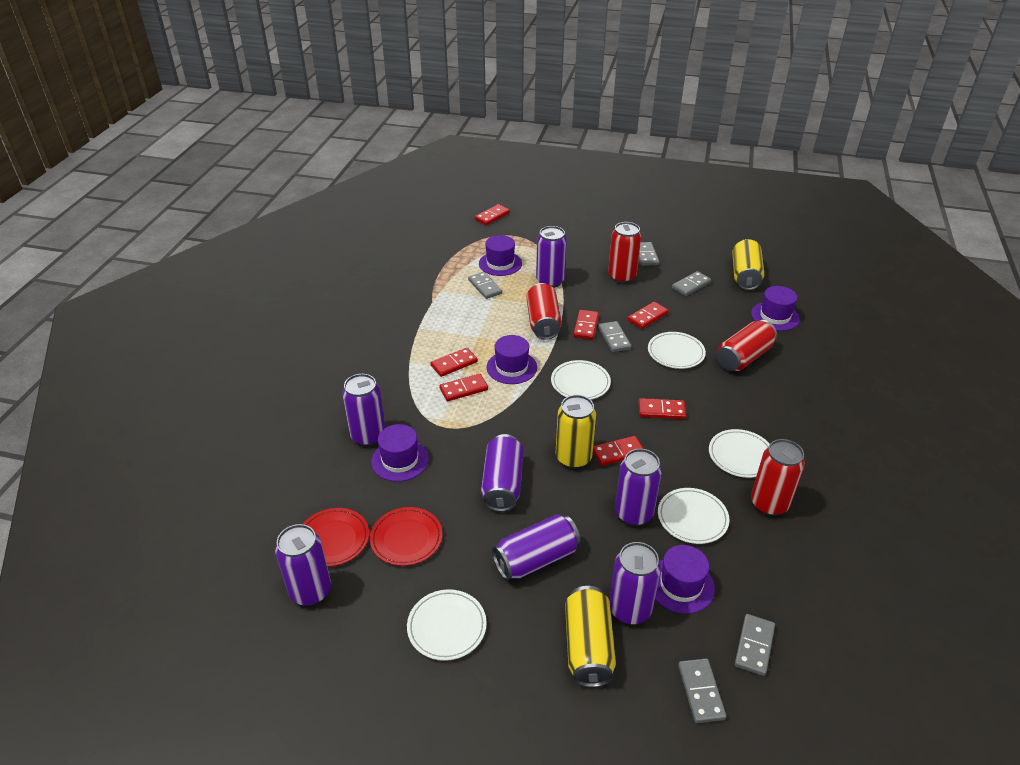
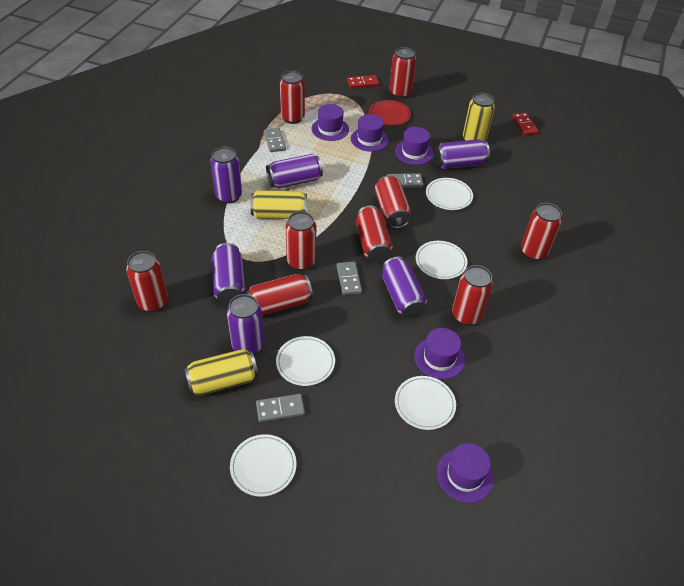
grey domino: [468,272,502,299] [598,321,632,352] [639,242,660,266] [672,271,711,296] [678,659,726,723] [735,614,775,676] = 6 -> [256,394,305,422] [264,128,286,152] [337,262,362,295] [387,173,423,188] = 4
purple can: [275,524,331,606] [342,374,385,447] [481,434,524,512] [492,514,580,580] [536,226,567,288] [609,542,661,625] [615,449,662,526] = 7 -> [210,146,242,204] [212,243,245,305] [227,294,264,355] [266,154,323,188] [382,257,427,318] [434,139,490,169] = 6
red can: [526,283,562,340] [608,222,641,284] [717,320,777,371] [751,439,805,516] = 4 -> [126,251,168,312] [246,274,313,316] [280,71,305,124] [286,211,316,271] [356,205,393,262] [375,175,411,229] [390,47,416,98] [452,265,493,325] [521,203,562,261] = 9
red domino: [430,348,478,377] [439,374,488,401] [475,204,510,225] [573,310,599,340] [593,436,644,466] [627,302,669,329] [638,398,686,419] = 7 -> [347,75,379,88] [512,113,539,135] = 2
red plate: [303,508,369,567] [370,507,442,566] = 2 -> [369,100,411,126] = 1

